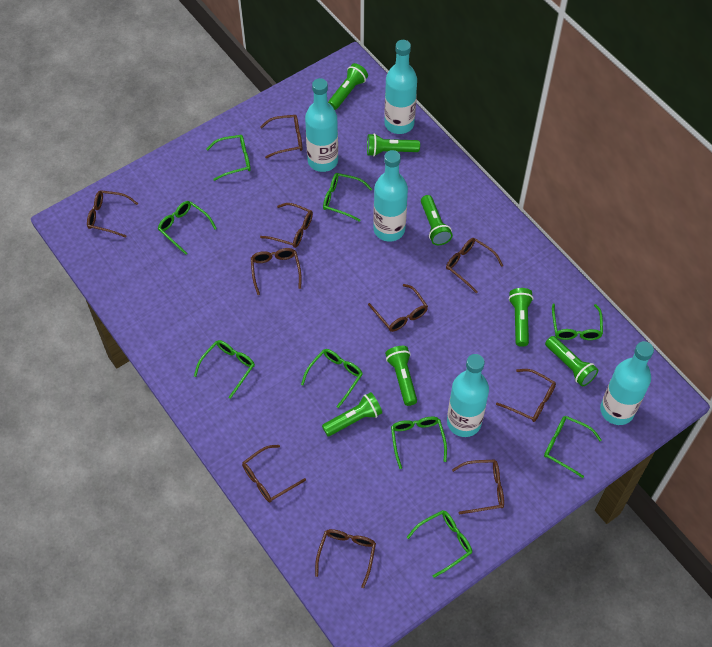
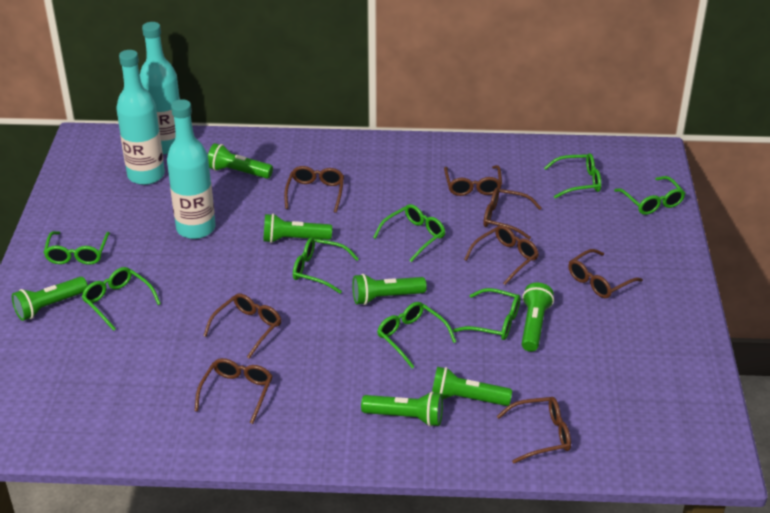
brown glasses: [87,190,138,238] [242,445,306,502] [251,248,302,295] [260,115,303,158] [260,203,313,248] [315,529,376,588] [368,284,428,332] [446,238,503,293] [452,460,504,514] [496,369,556,422] = 10 -> [195,358,272,424] [203,293,281,359] [284,166,344,213] [444,165,502,196] [464,225,539,285] [483,188,541,240] [496,397,571,464] [568,249,643,298] = 8
green glasses: [158,201,217,255] [194,340,255,399] [206,135,251,181] [301,349,363,408] [323,173,372,222] [391,417,447,469] [407,510,472,578] [544,416,602,478] [552,304,603,340] = 9 -> [43,231,110,265] [82,267,161,331] [293,237,359,294] [373,204,445,262] [377,302,456,368] [453,288,521,340] [544,153,601,199] [614,176,685,215] = 8
turquoise bottle: [305,78,338,172] [373,150,408,242] [384,40,417,134] [447,354,489,437] [600,341,654,425] = 5 -> [116,50,165,185] [140,22,180,154] [167,99,216,239] = 3

